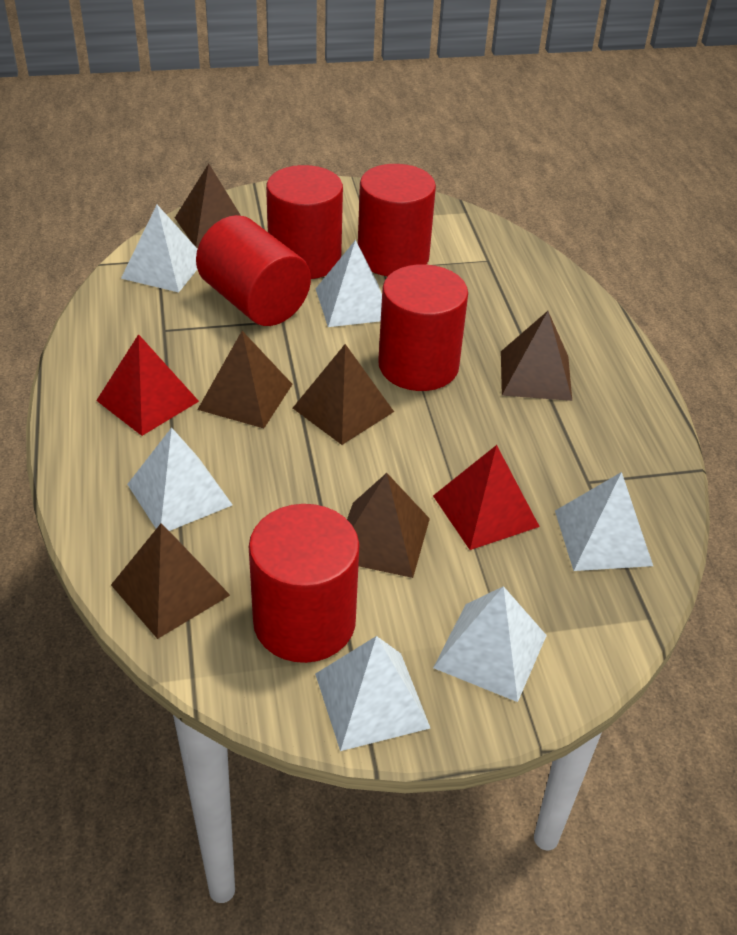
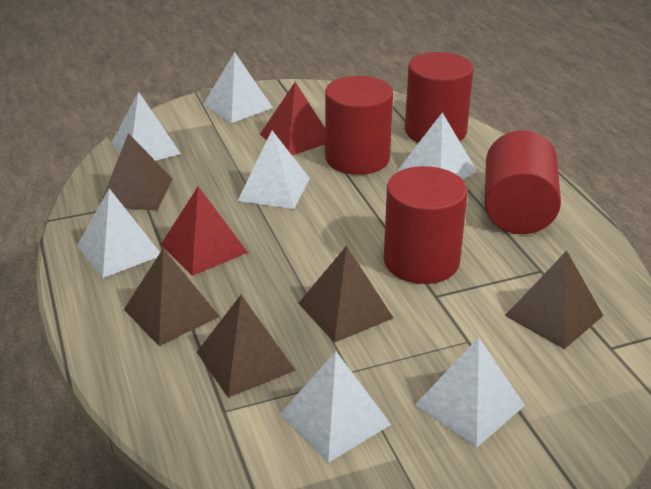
brown pyramid: [111,524,230,639] [175,164,241,248] [197,331,293,428] [293,344,394,445] [347,473,430,578] [501,311,572,401] = 6 -> [100,133,173,211] [124,248,220,346] [197,295,296,398] [298,246,393,343] [505,251,604,349] = 5
red cylinder: [196,215,311,326] [249,504,359,663] [266,165,343,279] [358,164,436,276] [378,264,468,391] = 5 -> [325,76,393,175] [384,166,468,284] [405,52,474,143] [485,130,561,234] = 4
white pyramid: [121,205,197,292] [127,427,233,531] [315,636,430,751] [316,240,382,327] [433,586,547,702] [555,472,653,571] = 6 -> [77,189,160,278] [112,91,181,161] [203,52,273,123] [238,131,310,209] [280,351,391,463] [398,113,477,180] [415,337,525,447] = 7

